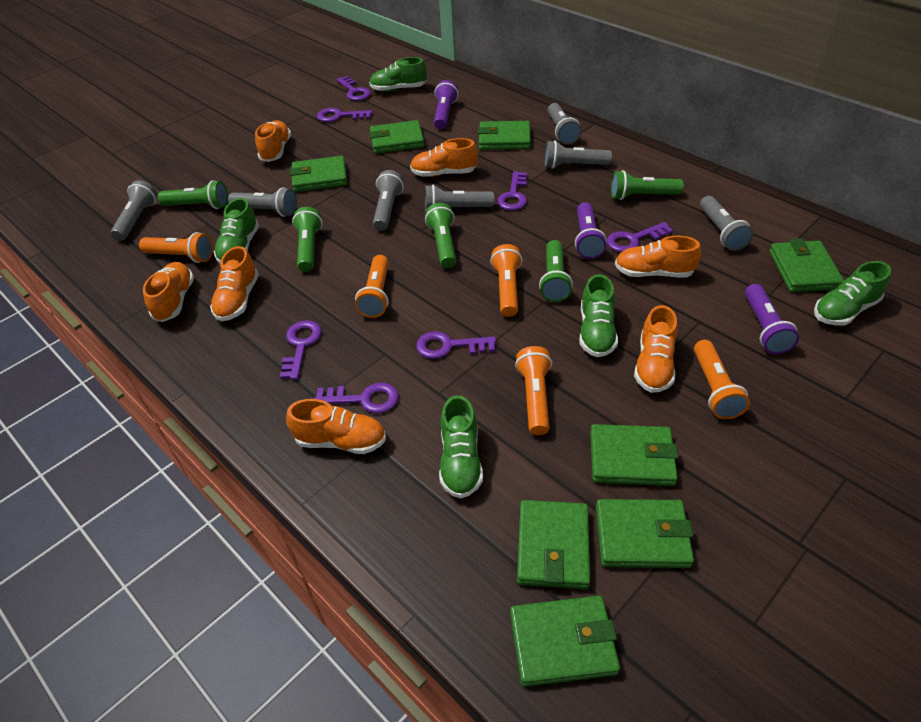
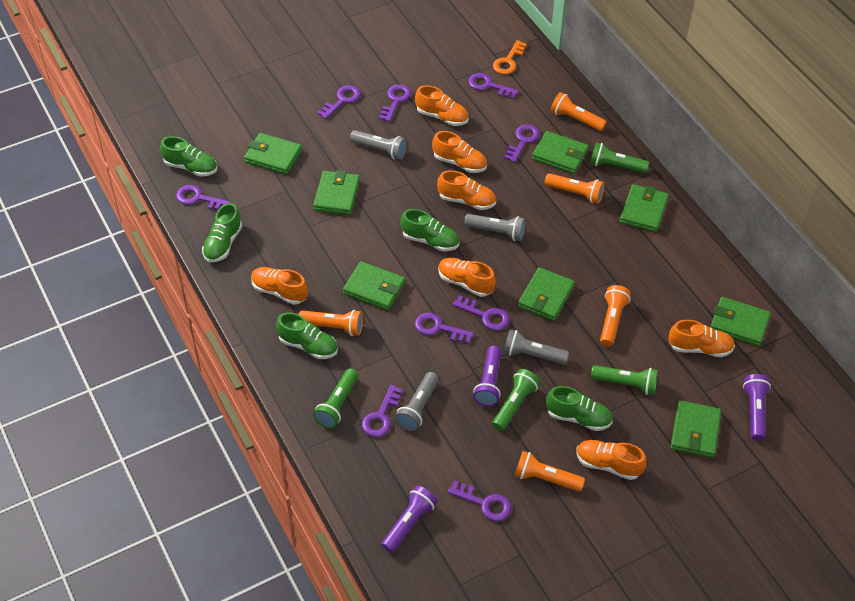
green flashlight: [158,180,228,209] [292,207,323,272] [425,203,456,268] [539,240,573,302] [611,170,684,200] = 5 -> [313,368,358,428] [492,369,540,431] [590,142,649,173] [591,365,658,395] = 4
grey flashlight: [111,180,157,241] [228,187,297,217] [373,170,404,231] [425,185,494,212] [545,140,612,169] [548,103,581,145] [700,196,753,251] = 7 -> [350,130,407,160] [395,372,439,431] [464,214,526,241] [503,329,569,365] = 4
orange key: none = 0 -> [493,40,527,74] = 1
purple key: [280,320,322,380] [314,383,399,413] [317,108,372,122] [337,76,371,101] [416,331,496,359] [497,171,527,211] [607,222,673,252] = 7 -> [176,185,230,210] [317,85,361,119] [362,385,403,437] [379,84,411,122] [415,313,474,344] [448,480,511,521] [453,295,509,331] [468,73,519,99] [504,124,540,163] = 9

